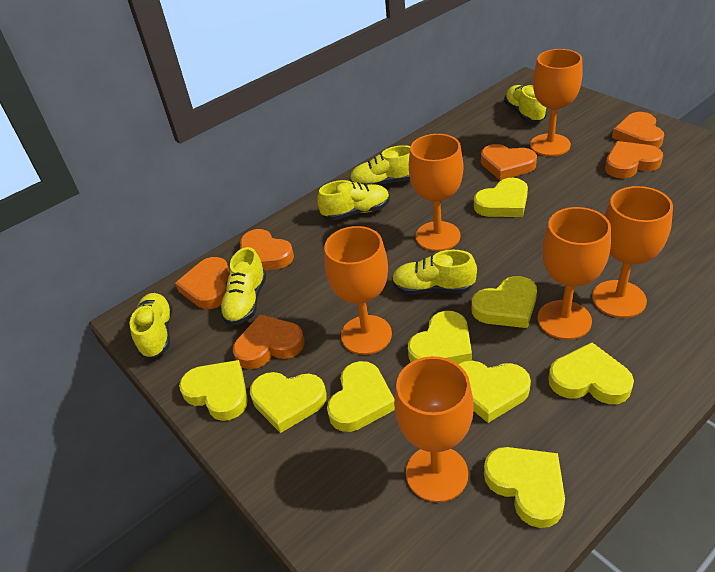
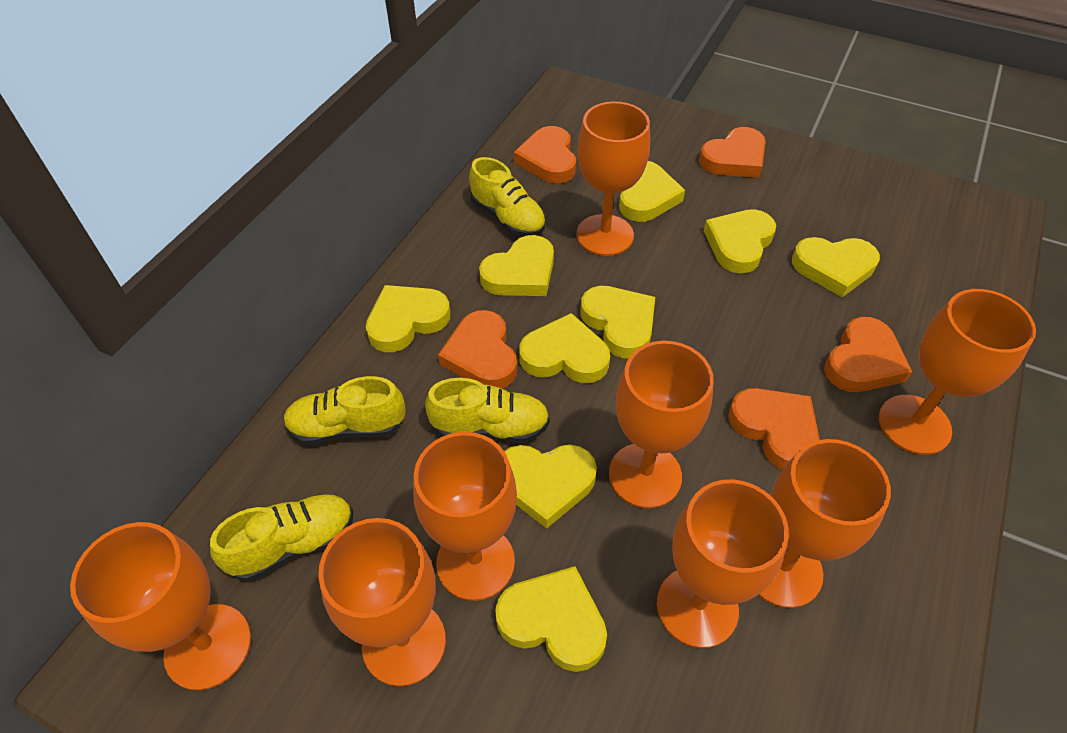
orange goblet: [324,226,392,355] [394,356,474,503] [409,134,463,251] [530,49,583,156] [538,207,611,340] [592,186,673,318] = 6 -> [70,522,251,690] [318,518,446,686] [413,432,517,601] [576,101,650,256] [609,341,714,508] [657,479,789,648] [758,439,891,608] [879,289,1036,455] = 8
orange heart: [175,257,230,309] [233,315,305,369] [240,229,294,270] [481,144,537,180] [605,141,663,178] [612,112,664,148] = 6 -> [438,310,517,389] [514,126,576,184] [699,127,766,178] [728,388,820,470] [824,317,912,392] = 5
yellow shoe: [130,293,172,358] [220,247,266,326] [317,180,390,220] [350,145,411,185] [392,250,477,295] [504,85,547,122] = 6 -> [210,494,353,581] [283,376,406,445] [425,378,550,443] [469,157,546,237] = 4

